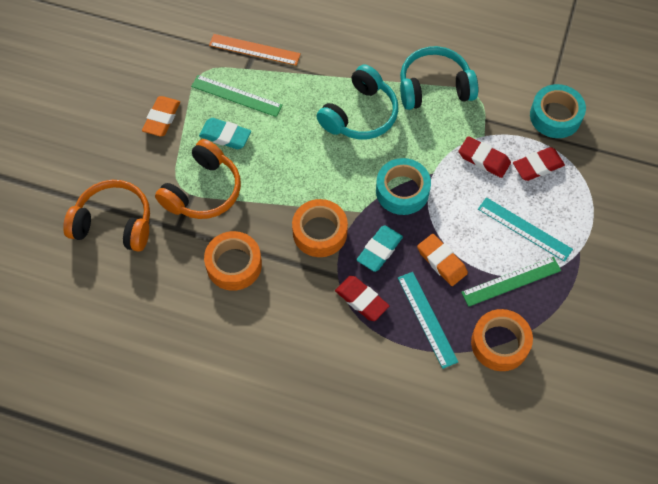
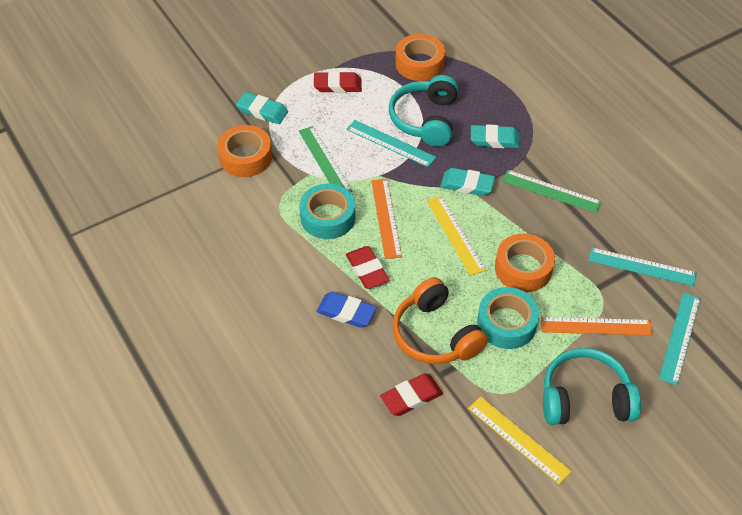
blue eraser: none = 0 -> [316,292,376,328] = 1
orange eraser: [142,96,180,137] [417,234,468,286] = 2 -> none = 0
orange headphones: [63,180,150,252] [155,139,241,219] = 2 -> [392,277,488,364] = 1
orange ruler: [209,34,301,66] = 1 -> [371,179,402,259] [541,317,653,336] = 2
turquoise eraser: [199,118,251,149] [357,225,403,272] = 2 -> [236,92,288,124] [440,168,495,196] [471,124,520,148] = 3
turquoise ruler: [398,272,458,369] [478,197,573,262] = 2 -> [346,120,436,167] [588,248,696,286] [659,293,701,385] = 3
yellow ruler: none = 0 -> [427,196,486,276] [468,396,571,484] = 2

